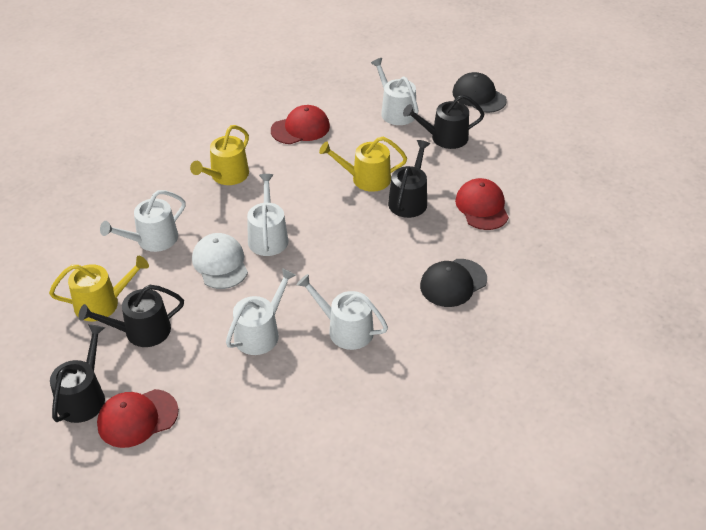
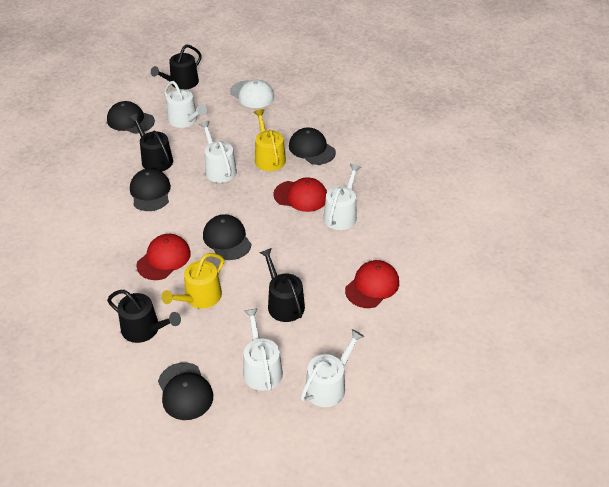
black cap: [420,259,487,307] [452,72,507,113] = 2 -> [107,101,155,134] [130,168,171,211] [158,362,213,420] [203,214,252,260] [289,128,336,165] = 5
yellow watering can: [49,256,149,321] [190,125,249,185] [319,137,407,192] = 3 -> [161,253,224,309] [254,109,286,171] = 2

